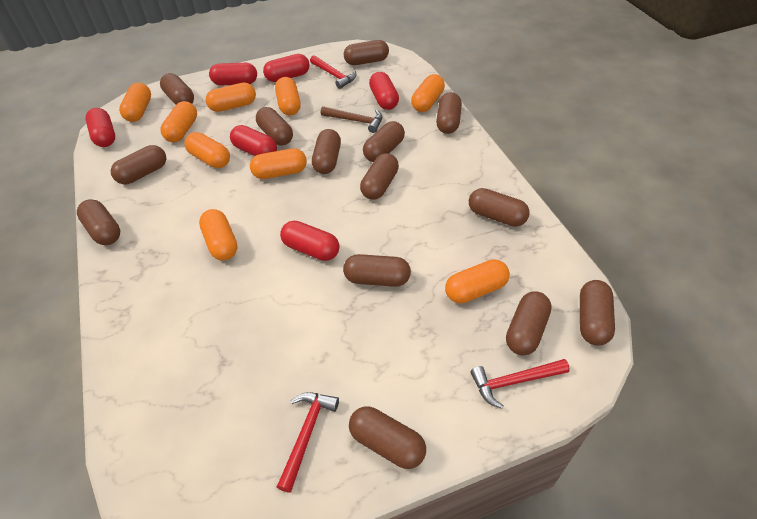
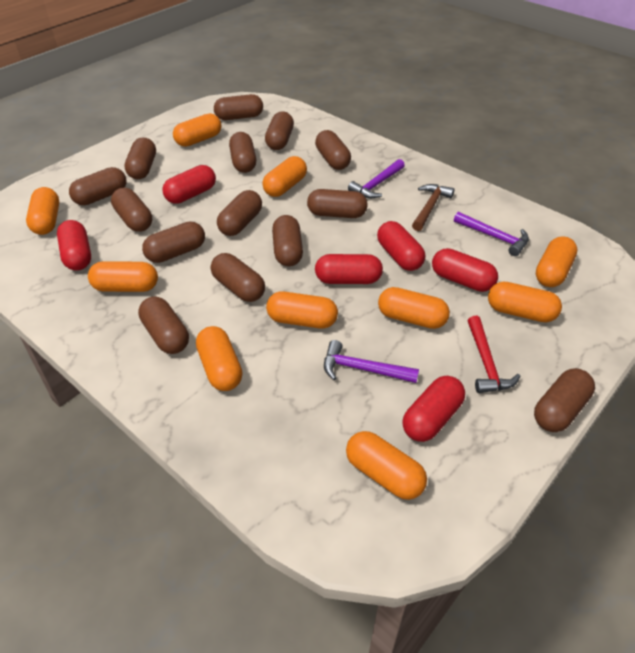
orange capsule: [119,83,151,122] [160,101,197,142] [184,132,230,168] [199,209,238,260] [205,82,256,112] [250,148,307,179] [275,77,301,115] [411,74,445,112] [445,259,510,304] = 9 -> [26,187,59,235] [88,261,158,292] [173,113,222,147] [196,326,243,391] [262,156,307,197] [266,291,338,328] [346,431,427,500] [378,287,450,329] [488,282,562,322] [536,236,578,287] = 10
purple hammer: none = 0 -> [324,340,419,383] [348,159,405,198] [454,212,529,256] = 3
red hammer: [277,392,339,493] [310,55,356,89] [471,359,570,409] = 3 -> [467,316,520,393] = 1

